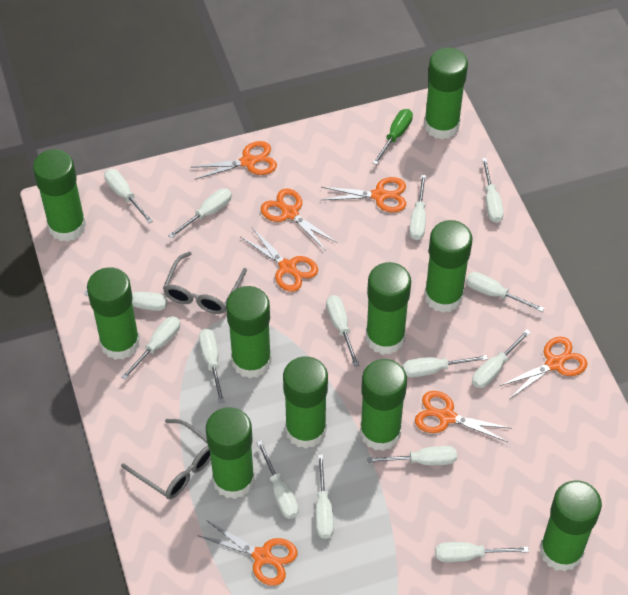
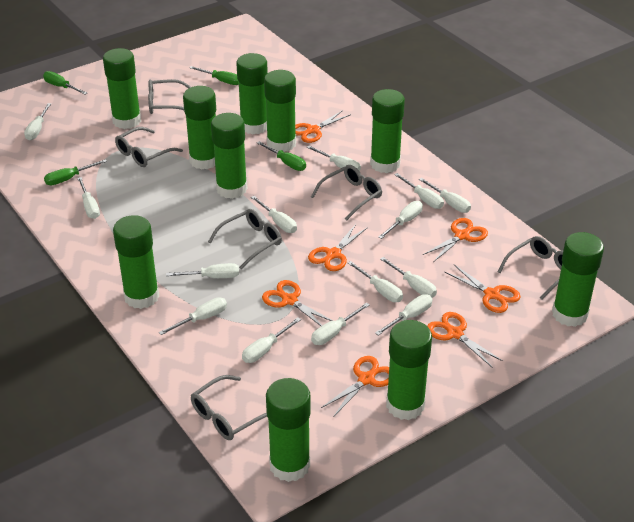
green screwdriver: [373,109,413,165] = 1 -> [43,71,87,94] [44,159,107,185] [189,66,239,85] [257,141,306,171] = 4
grey glasses: [121,419,211,499] [163,252,247,314] = 2 -> [115,127,183,167] [148,79,191,114] [191,375,267,440] [208,209,282,269] [311,165,382,221] [498,236,563,300] = 6
white screwdriver: [84,291,167,311] [104,169,153,223] [121,316,180,380] [168,188,232,239] [199,329,225,403] [257,441,299,519] [316,454,334,539] [326,295,359,367] [367,446,457,465] [403,355,488,377] [409,175,426,240] [435,542,529,562] [466,272,545,312] [472,329,531,388] [482,158,504,223] = 15 -> [24,103,51,140] [78,177,100,219] [159,297,227,335] [166,263,239,278] [242,317,301,363] [251,196,297,233] [307,146,361,171] [311,303,370,345] [348,261,403,302] [375,294,433,335] [378,201,423,239] [380,257,437,298] [394,173,444,209] [419,178,471,213] = 14

